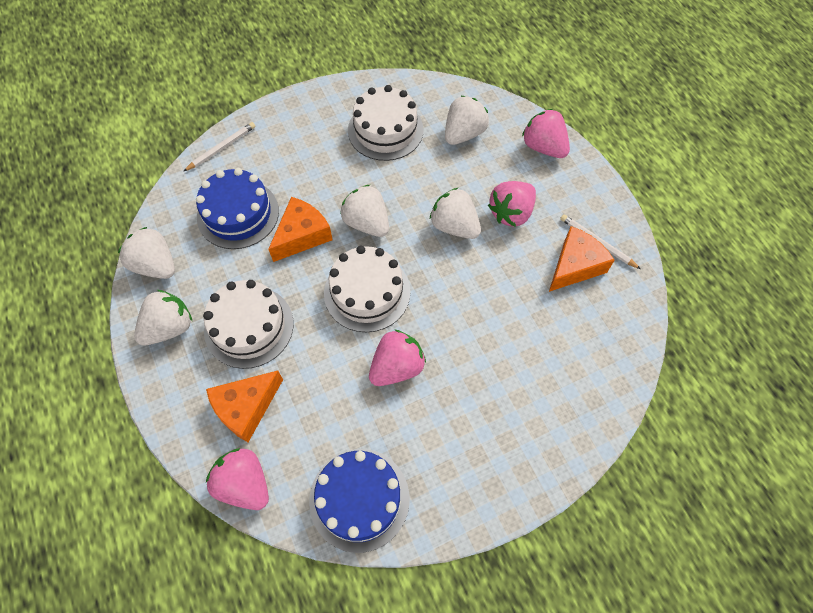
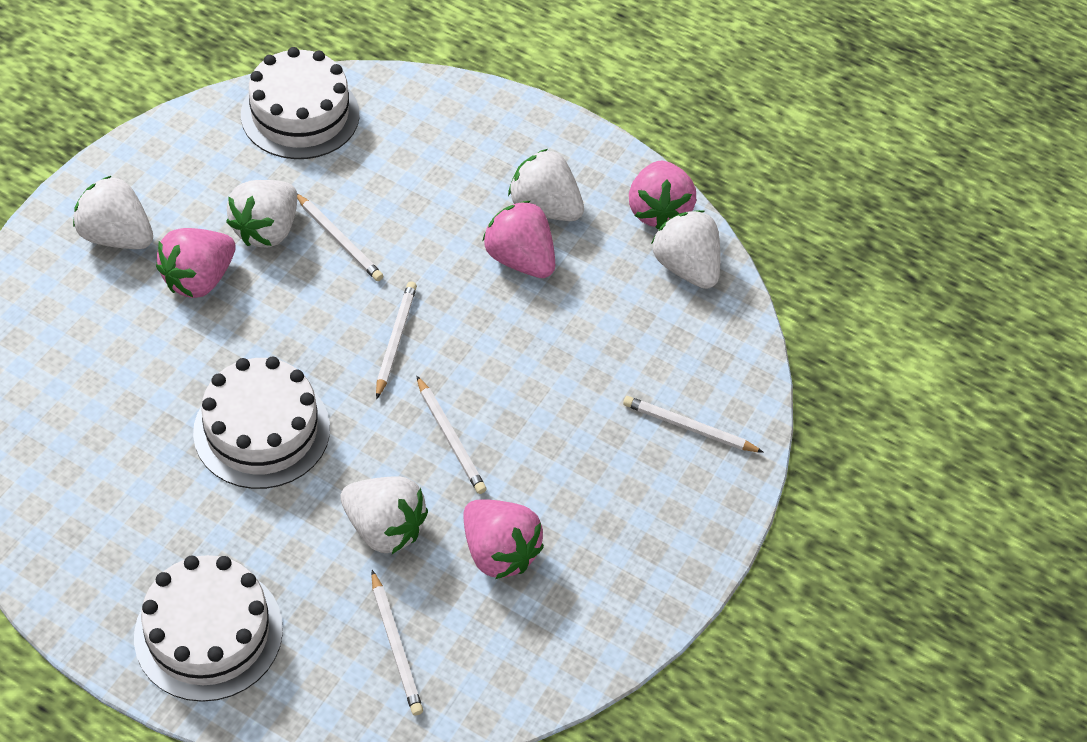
blue cake: [196,168,279,249] [309,449,409,553] = 2 -> none = 0
orange cheese: [206,370,283,442] [268,197,333,262] [549,226,615,292] = 3 -> none = 0
white pencil: [183,122,255,172] [560,214,641,269] = 2 -> [297,194,383,281] [371,570,423,716] [376,281,417,399] [416,376,487,494] [623,396,764,453] = 5

